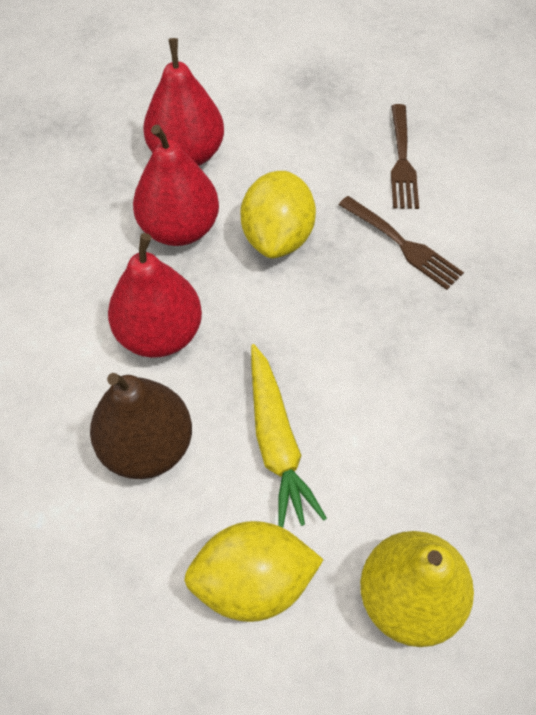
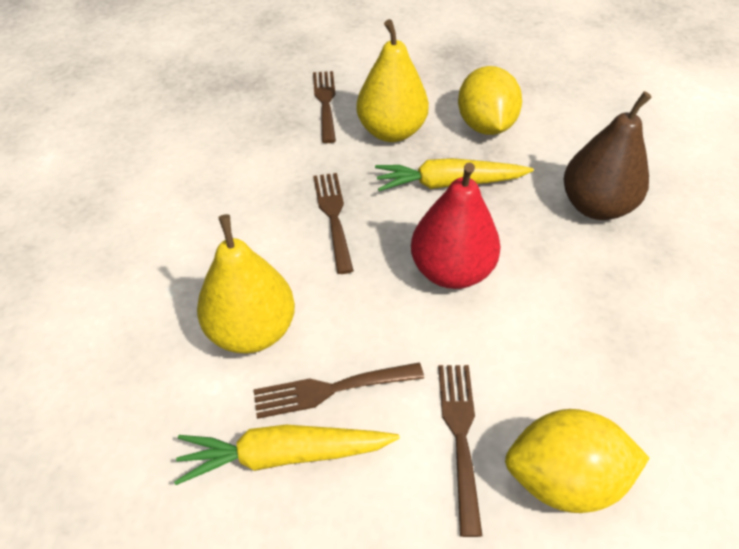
brown fork: [339,196,464,290] [391,104,419,209] = 2 -> [253,363,424,419] [313,71,336,143] [313,173,354,274] [438,365,482,537] = 4
red pear: [108,233,202,358] [133,125,219,246] [143,38,224,166] = 3 -> [411,162,501,289] = 1
yellow carrot: [251,344,327,528] = 1 -> [174,425,400,485] [375,158,534,191] = 2
yellow pear: [360,531,474,647] = 1 -> [197,214,295,354] [357,19,429,142] = 2

